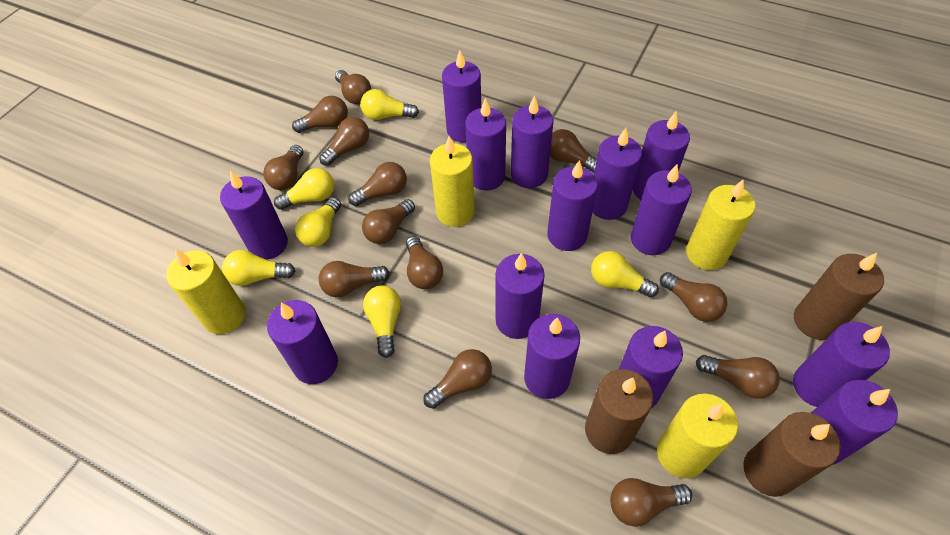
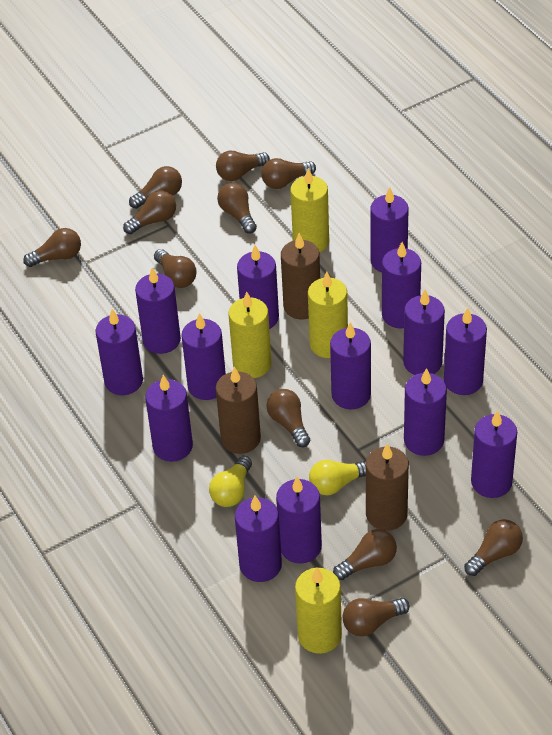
brown light bulb: [263,145,303,190] [292,96,348,133] [319,117,369,166] [319,261,390,297] [335,70,371,104] [348,162,407,206] [362,199,415,244] [406,236,443,289] [423,349,492,409] [550,129,597,173] [610,478,692,527] [660,272,727,322] [696,355,780,399] = 13 -> [23,228,81,267] [123,191,176,234] [129,166,182,209] [154,249,197,288] [216,151,270,181] [217,183,257,233] [261,158,316,189] [266,389,311,447] [333,529,397,580] [343,598,410,637] [464,519,523,576] = 11
yellow light bulb: [222,250,295,286] [274,168,334,210] [295,197,341,247] [361,89,419,120] [363,286,401,358] [591,251,659,297] = 6 -> [209,456,252,507] [309,460,366,495] = 2

